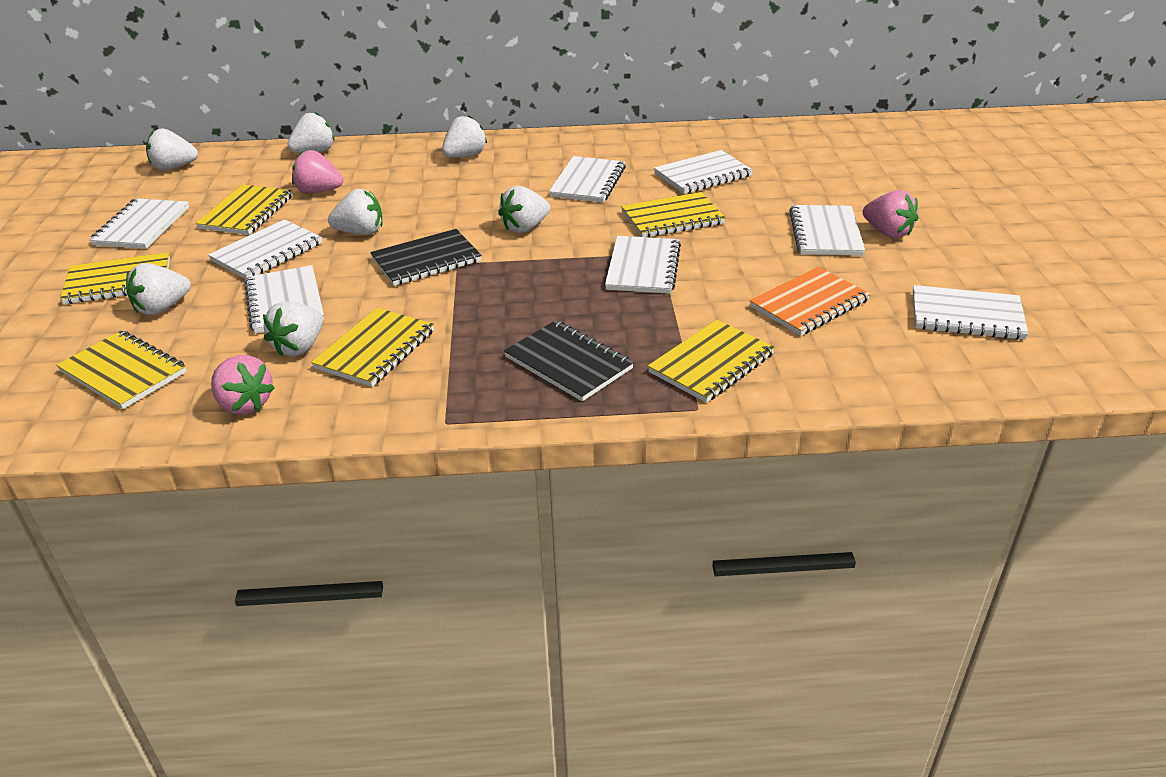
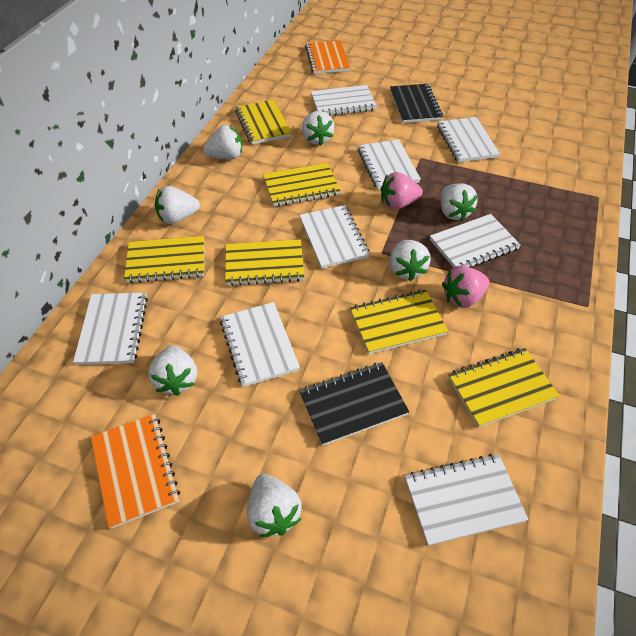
orange notebook: [750,267,871,336] = 1 -> [91,414,180,529] [305,40,350,74] = 2
pink strawberry: [211,355,275,414] [292,150,343,193] [863,190,918,238] = 3 -> [381,172,423,210] [442,266,490,308] = 2

